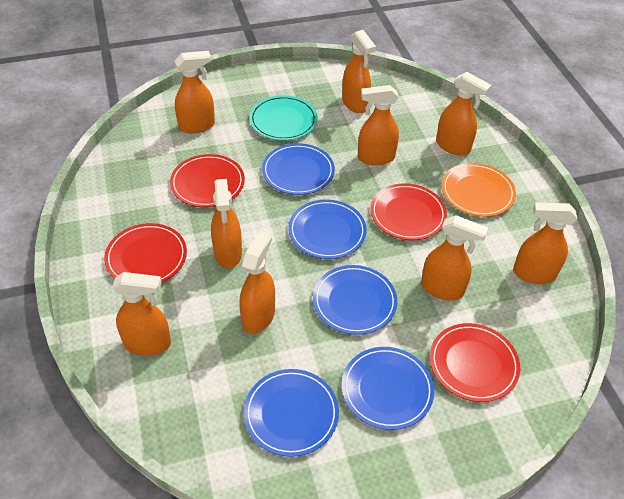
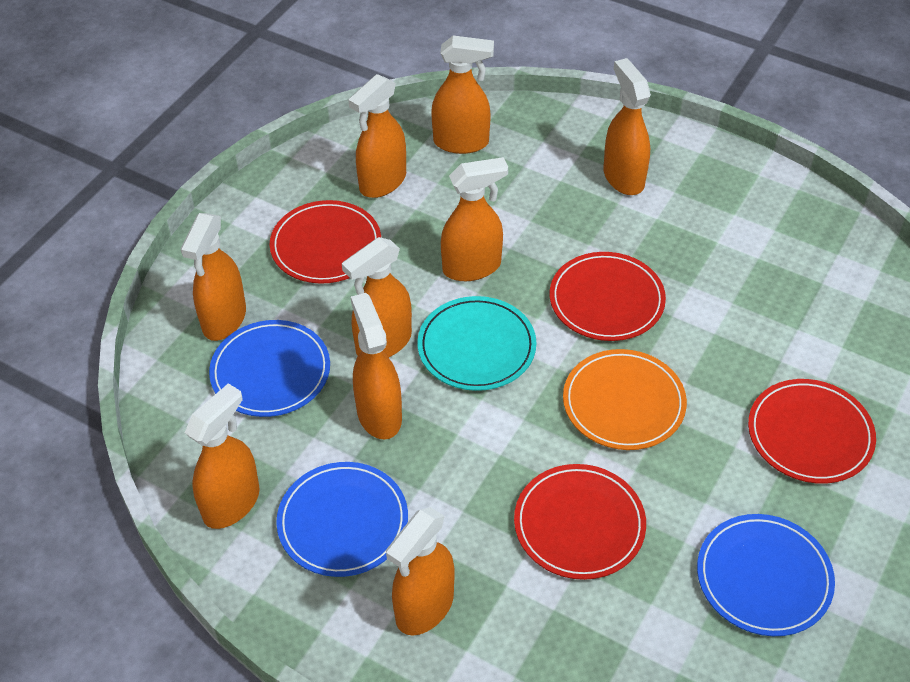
blue plate: [244,369,339,457] [262,143,335,195] [288,200,367,259] [313,265,397,335] [342,347,434,430] = 5 -> [209,320,330,417] [276,462,408,577] [697,514,835,636] = 3

